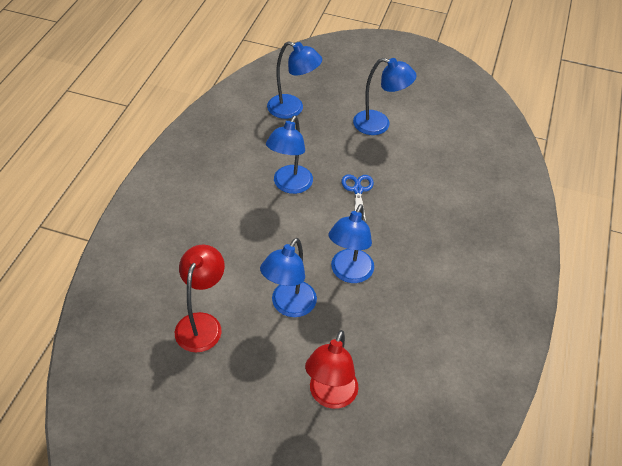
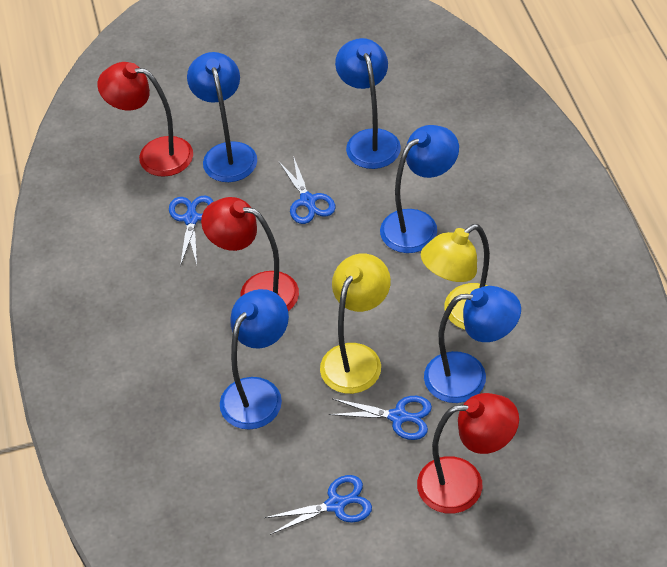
blue scissors: [341,174,374,222] = 1 -> [169,196,213,266] [264,475,372,535] [279,156,335,224] [329,396,432,440] = 4
red lamp: [175,245,225,352] [305,330,359,409] = 2 -> [97,62,193,177] [201,197,299,311] [417,393,519,514] = 3
yellow lamp: none = 0 -> [320,253,391,394] [421,224,490,330] = 2

